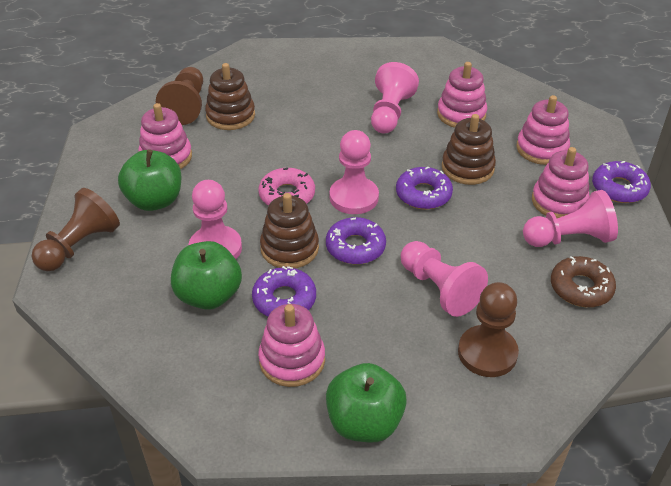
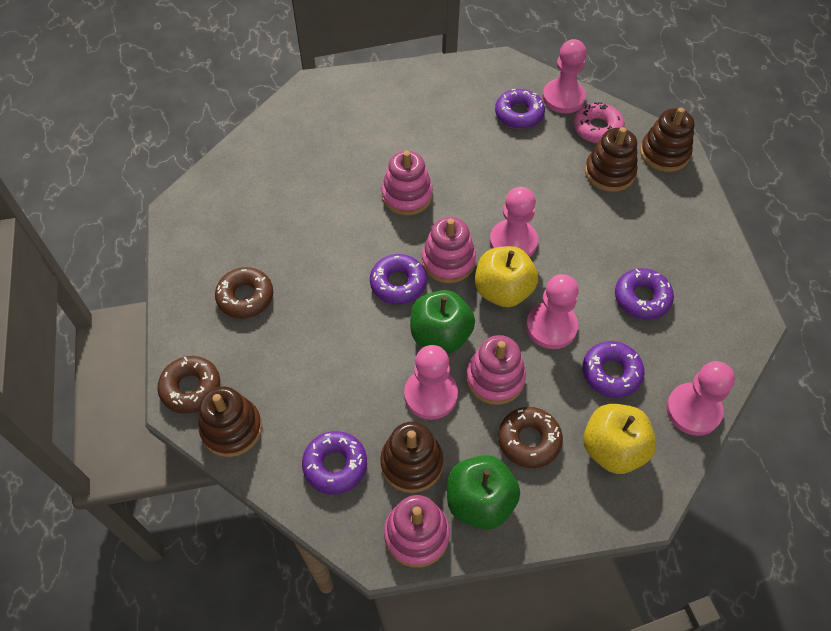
brown donut: [551,256,616,307] = 1 -> [157,356,220,414] [215,267,273,318] [498,407,563,468] = 3
brown pawn: [32,188,120,271] [156,67,203,125] [458,282,519,377] = 3 -> none = 0
brown stacking toy: [205,63,255,130] [260,193,319,268] [442,114,496,185] = 3 -> [199,386,262,457] [380,422,443,493] [585,127,638,192] [640,108,695,172] = 4
green apple: [118,149,182,211] [171,241,242,310] [326,363,407,442] = 3 -> [410,290,475,353] [447,455,520,530] = 2
pink stacking toy: [138,103,192,169] [258,304,325,387] [437,62,487,128] [516,95,570,165] [532,147,590,218] = 5 -> [381,151,433,215] [384,495,450,568] [422,217,476,283] [466,335,526,405] = 4
purple donut: [252,266,316,316] [326,217,386,264] [396,167,453,209] [592,161,651,203] = 4 -> [302,431,367,494] [370,254,427,304] [495,89,545,129] [583,341,644,398] [615,268,674,320] = 5
yellow apple: none = 0 -> [475,246,538,307] [583,404,656,474] = 2

